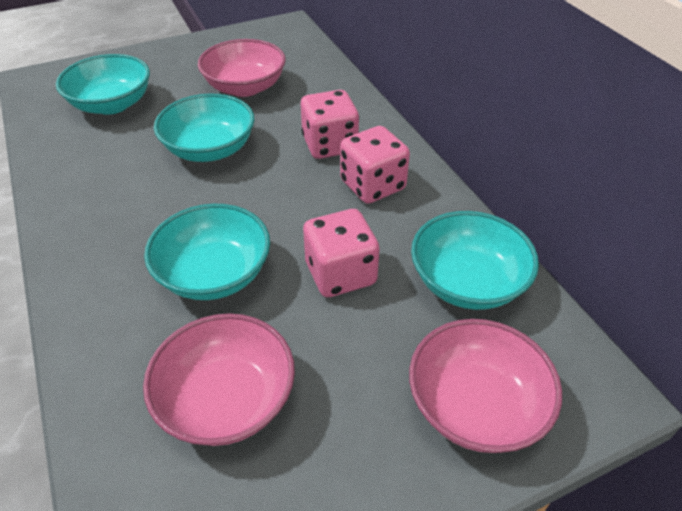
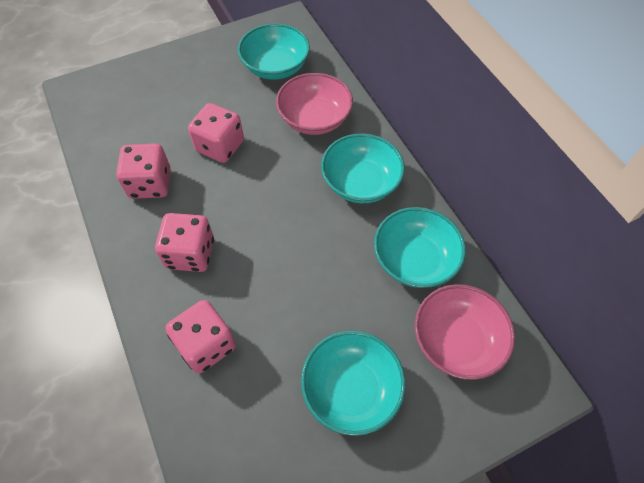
pink bowl: [143,313,295,446] [198,39,286,97] [409,319,562,453] = 3 -> [276,73,353,135] [415,284,515,380] = 2
pink dice: [301,90,359,159] [303,209,380,297] [340,126,410,203] = 3 -> [116,143,171,199] [155,213,214,272] [165,300,236,373] [188,103,244,163] = 4

